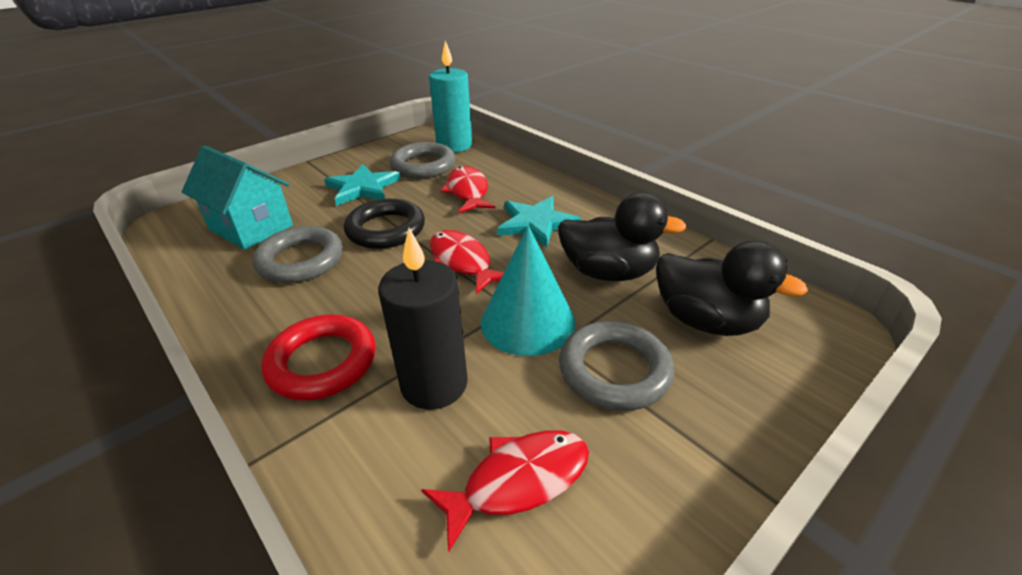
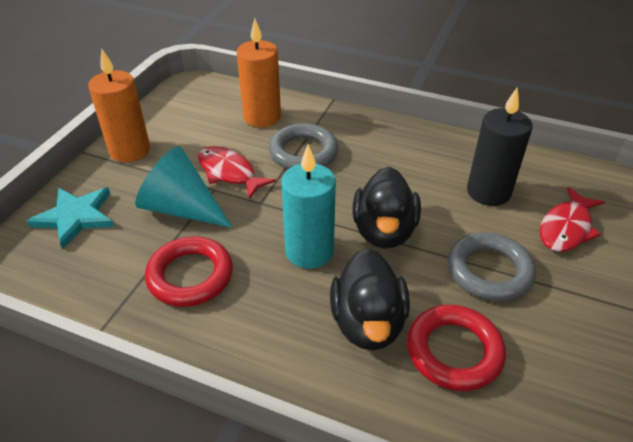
black ring: [344,198,425,249] = 1 -> none = 0
grey ring: [252,226,343,283] [390,142,456,179] [559,321,674,411] = 3 -> [269,123,338,169] [448,232,536,302] = 2
orange candle: none = 0 -> [88,49,150,162] [237,18,281,127] = 2
red fish: [421,430,589,552] [430,230,504,294] [441,166,495,213] = 3 -> [198,146,276,199] [540,187,605,252] = 2
red ring: [261,314,376,401] = 1 -> [145,236,233,307] [407,305,506,391] = 2
turquoise house: [182,145,293,250] = 1 -> none = 0
turquoise star: [324,164,400,206] [497,196,582,247] = 2 -> [27,188,114,249] = 1

